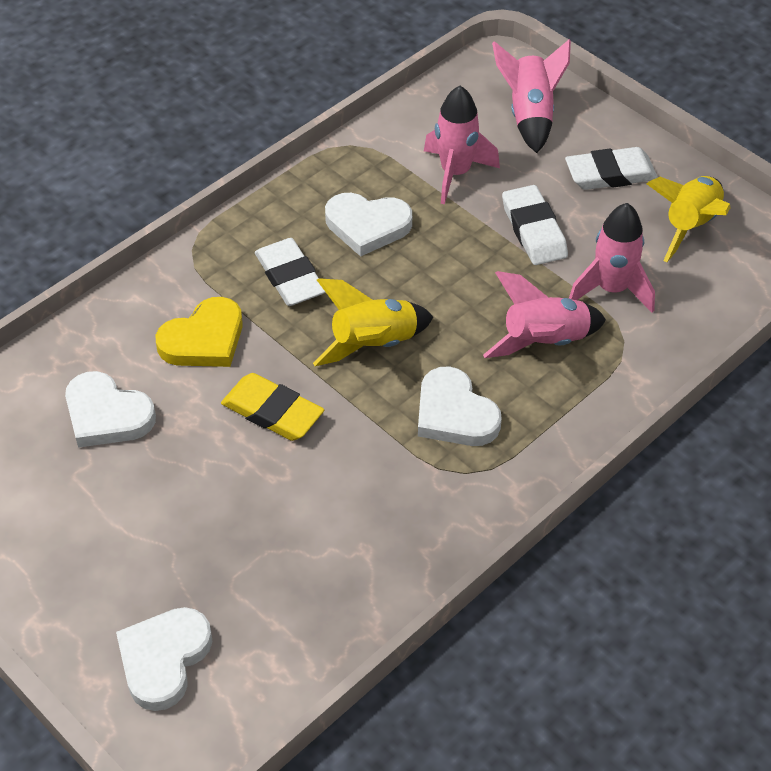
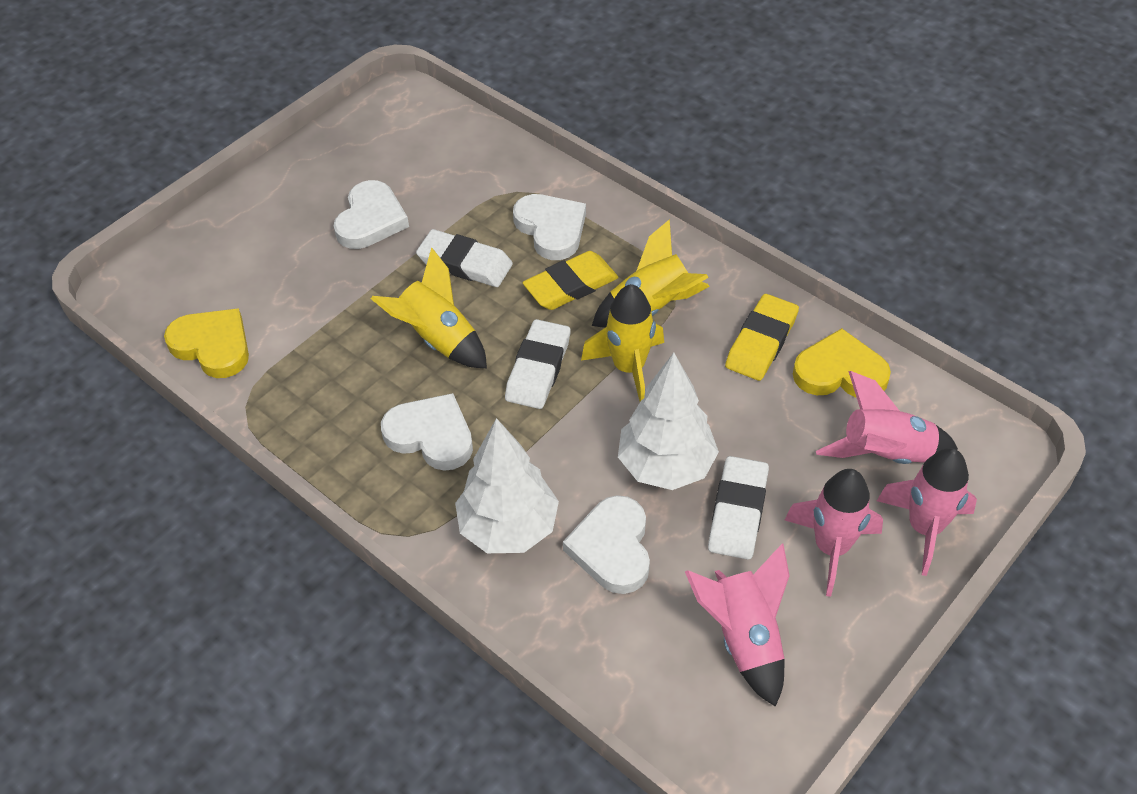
white tree: none = 0 -> [455,418,559,553] [618,353,719,490] = 2
yellow eraser: [221,373,324,441] = 1 -> [522,251,618,310] [725,294,799,381] = 2
yellow heart: [156,297,243,367] = 1 -> [164,308,249,378] [793,328,891,398] = 2
yellow rocket: [313,278,433,366] [647,176,731,262] = 2 -> [371,247,487,368] [581,284,664,401] [592,219,710,328] = 3

